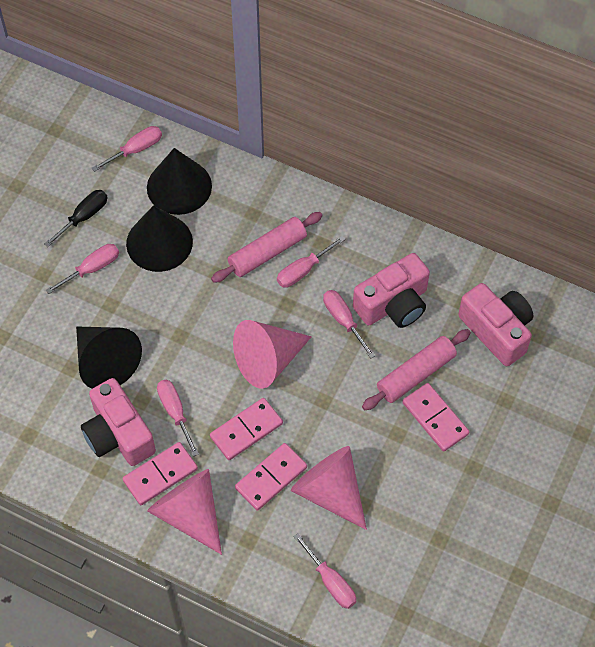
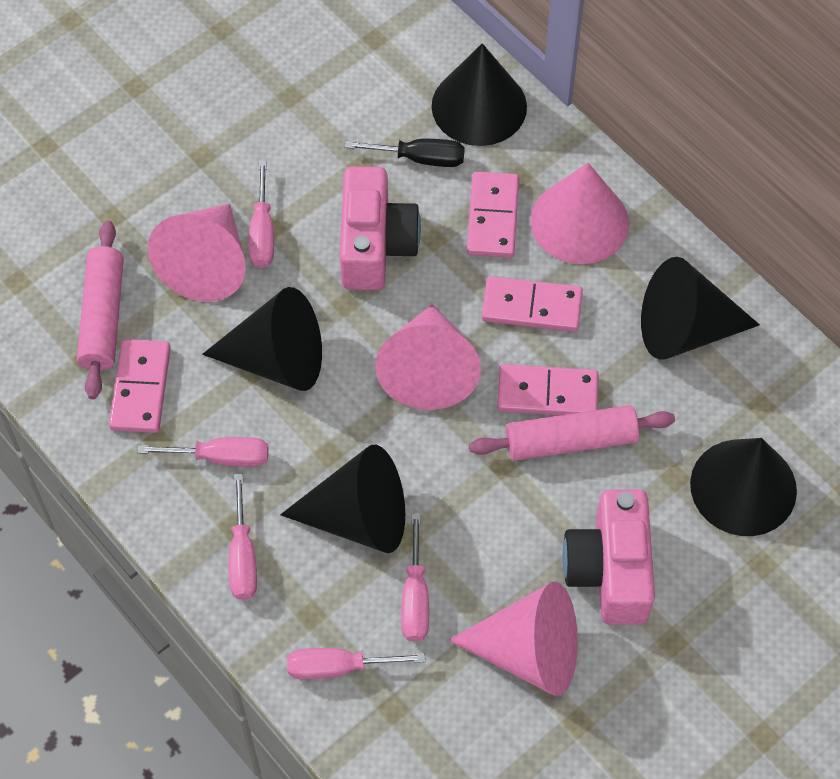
black cone: [76,327,142,389] [126,205,193,272] [147,148,212,215] = 3 -> [202,287,322,391] [280,445,405,553] [432,43,527,146] [641,257,760,360] [690,438,797,536] = 5
pink camera: [81,378,156,466] [353,253,430,328] [458,283,533,366] = 3 -> [340,166,421,290] [562,489,655,625] = 2
pink cone: [147,469,222,555] [233,320,312,389] [291,446,367,530] = 3 -> [148,204,246,302] [375,304,481,410] [448,582,578,696] [530,163,629,264] = 4
pink screwdriver: [46,244,119,294] [92,126,162,172] [157,380,199,456] [277,236,345,288] [293,533,356,609] [323,290,375,359] = 6 -> [137,437,268,467] [229,474,257,600] [248,161,274,268] [287,648,425,679] [401,513,429,642] = 5

